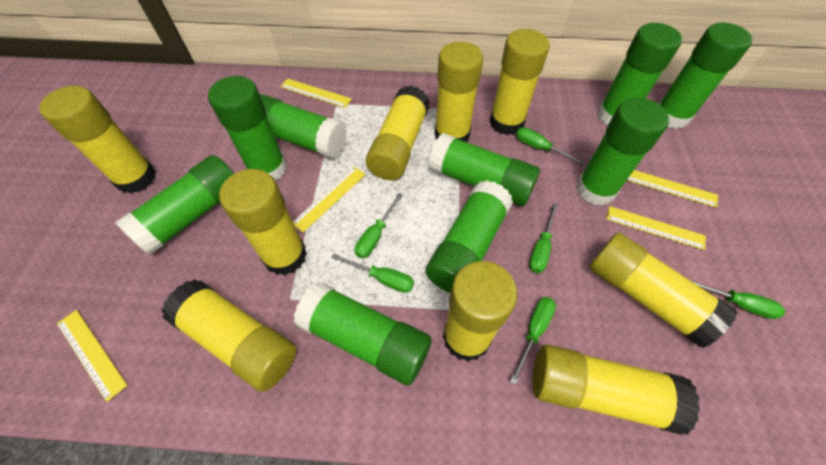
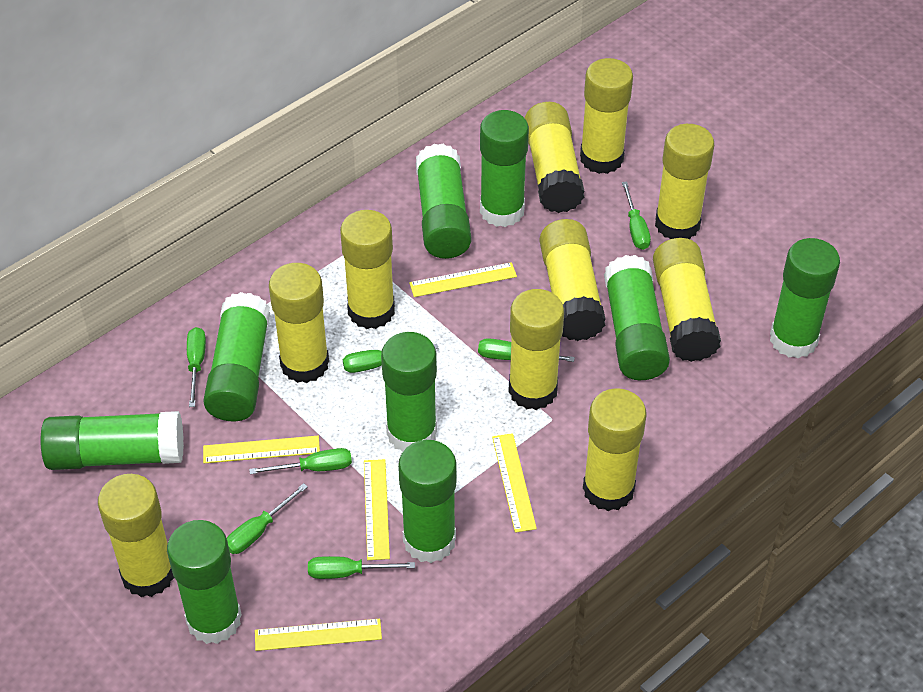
green screwdriver: [331,254,414,293] [355,193,403,258] [510,297,556,385] [516,127,586,166] [529,203,558,273] [688,279,785,319] = 6 -> [187,327,206,407] [227,483,308,554] [249,448,352,474] [308,556,415,579] [343,344,438,373] [478,338,575,362] [622,182,651,250] = 7
yellow glue stick: [39,86,156,194] [161,279,297,392] [219,169,307,275] [366,85,430,180] [434,41,483,142] [443,261,518,362] [489,29,550,135] [533,345,700,435] [589,233,738,348] = 9 -> [98,474,175,597] [269,263,329,383] [340,210,395,329] [508,289,564,410] [525,102,585,213] [540,219,606,341] [580,58,633,174] [583,388,646,511] [653,238,721,362] [655,124,714,239] = 10

